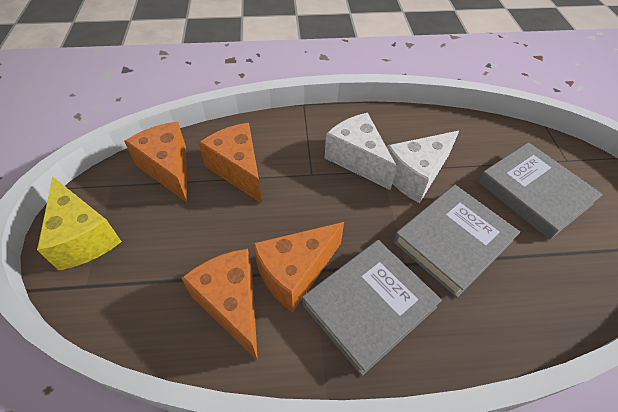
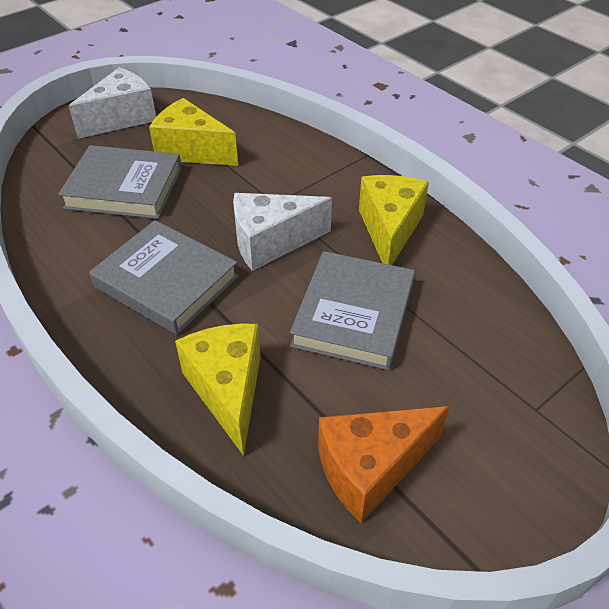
orange cheese: [124,121,187,202] [181,249,258,361] [199,123,262,203] [253,222,344,312] = 4 -> [318,406,449,523] = 1
yellow cheese: [37,177,122,271] = 1 -> [149,98,238,166] [175,324,261,456] [359,175,429,265] = 3

